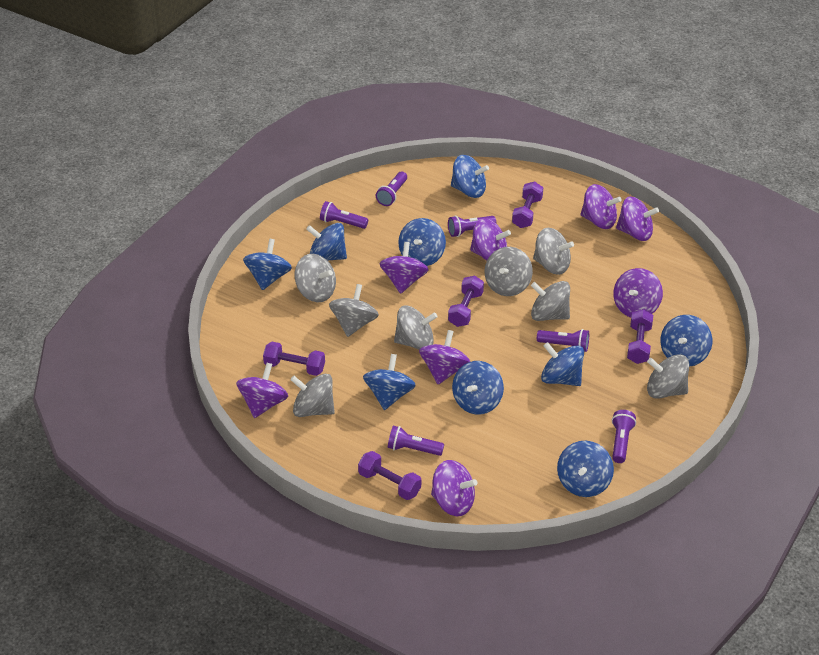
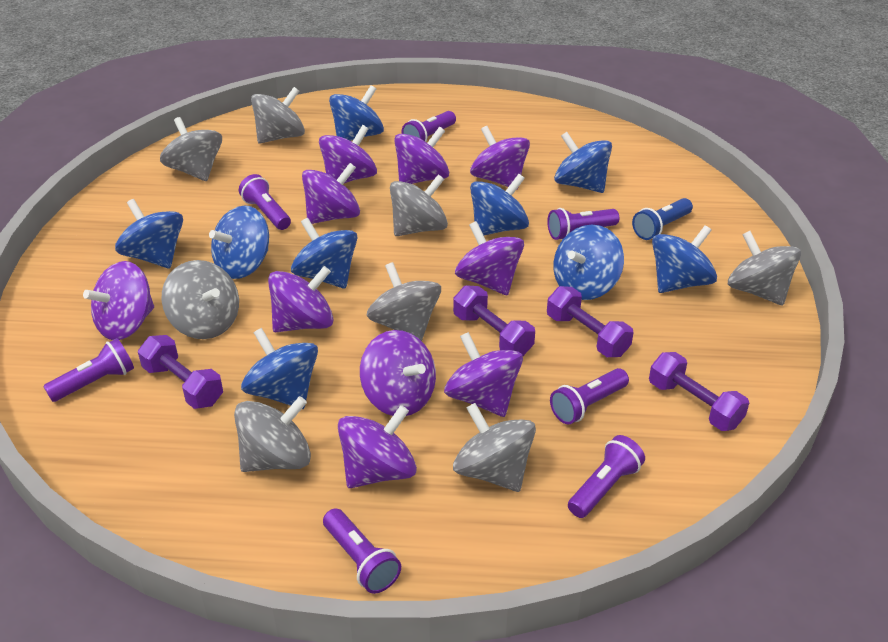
blue flashlight: none = 0 -> [632,198,693,240] = 1
purple dumbbell: [263,342,325,376] [358,451,421,500] [448,275,484,327] [512,181,543,228] [627,309,653,364] = 5 -> [138,335,223,409] [453,285,535,356] [547,286,634,357] [649,352,749,431] = 4
purple flashlight: [320,201,368,229] [376,172,407,206] [388,426,444,456] [448,216,496,237] [537,329,589,352] [612,410,636,463] = 6 -> [43,338,134,402] [239,174,291,230] [323,508,401,594] [402,111,456,142] [547,208,619,240] [550,368,629,425] [568,435,645,518] = 7
purple spinning top: [236,363,288,418] [380,242,429,294] [419,330,470,384] [431,460,477,516] [470,218,511,261] [581,184,622,229] [613,268,663,317] [616,196,659,241] = 8 -> [83,261,154,340] [268,266,333,332] [302,163,360,224] [319,125,377,183] [338,405,417,488] [360,330,436,416] [394,126,449,184] [444,332,523,417] [455,221,524,296] [470,126,530,190] = 10

